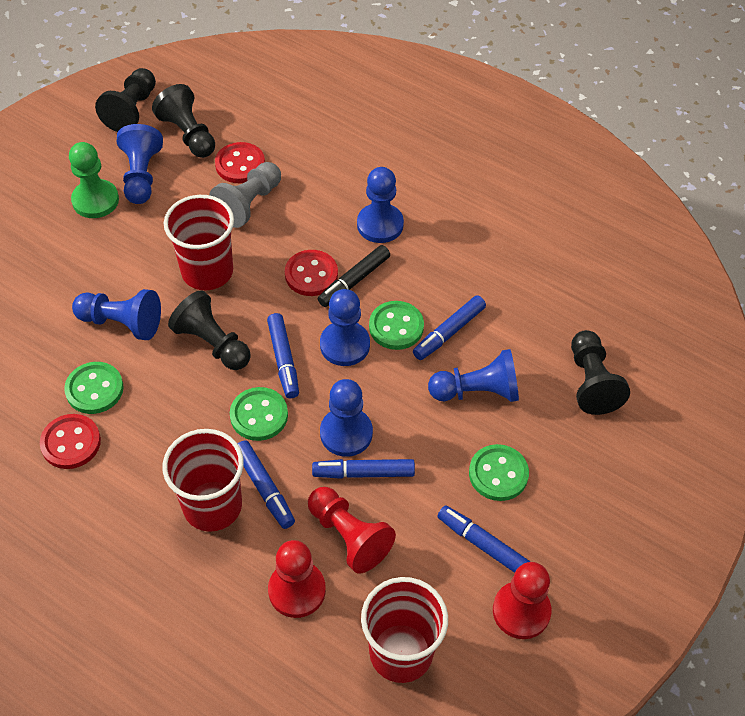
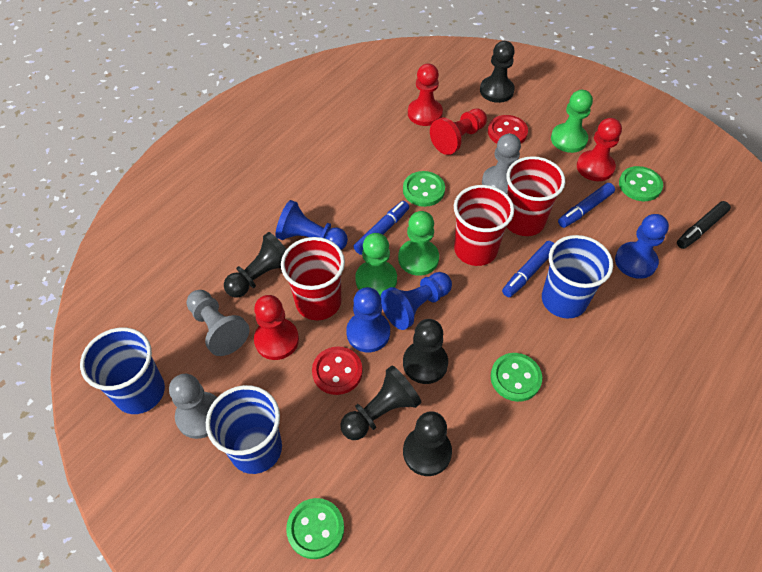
black pawn: [95,68,156,132] [152,84,215,158] [168,290,251,370] [571,330,630,415] = 4 -> [224,232,287,298] [340,365,422,440] [403,319,448,384] [403,411,452,476] [480,41,515,103] = 5
blue cup: none = 0 -> [80,328,165,414] [206,385,282,474] [542,235,613,318] = 3
blue marker: [238,440,295,529] [267,313,299,398] [312,459,415,479] [413,295,486,360] [437,505,531,573] = 5 -> [353,201,409,255] [502,241,554,297] [558,183,615,228] = 3
blue pawn: [72,289,161,340] [117,124,163,204] [320,289,370,366] [320,379,373,457] [357,167,404,243] [428,349,519,402] = 6 -> [275,200,348,250] [346,287,390,352] [380,272,452,330] [615,214,669,279] = 4
green pawn: [69,142,119,218] = 1 -> [355,233,397,296] [398,211,439,276] [551,90,593,153] = 3
grey pawn: [209,162,281,228] = 1 -> [169,374,217,439] [186,290,250,356] [482,134,521,194] = 3
red button: [40,414,101,469] [215,142,265,183] [285,250,338,296] = 3 -> [312,346,363,395] [488,115,528,144] = 2
red pawn: [268,540,326,618] [308,487,396,573] [493,562,551,639] = 3 -> [254,295,299,360] [408,64,443,126] [430,108,487,155] [577,118,622,181] = 4

